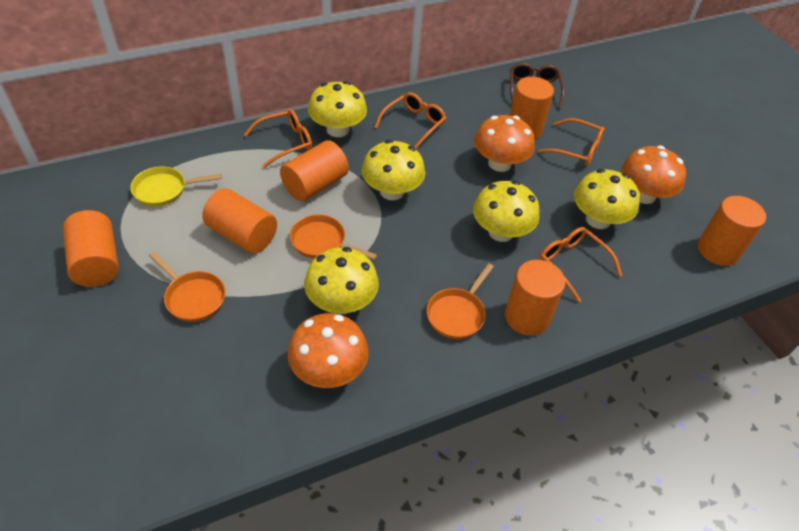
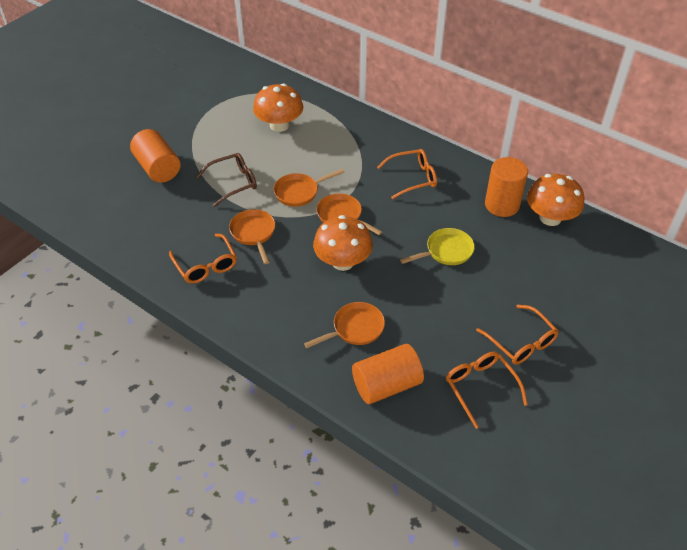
orange cylinder: [63,210,119,287] [202,188,277,254] [280,140,349,201] [505,260,565,336] [510,77,554,139] [698,196,766,266] = 6 -> [130,129,180,183] [352,344,424,404] [485,157,528,217] = 3
orange pan: [149,252,226,322] [290,215,377,260] [427,263,494,339] = 3 -> [229,209,275,264] [274,169,344,207] [304,302,385,348] [317,193,382,235] = 4
yellow mushroom: [304,247,379,314] [308,81,367,137] [361,140,425,200] [473,181,540,242] [574,169,640,229] = 5 -> none = 0

